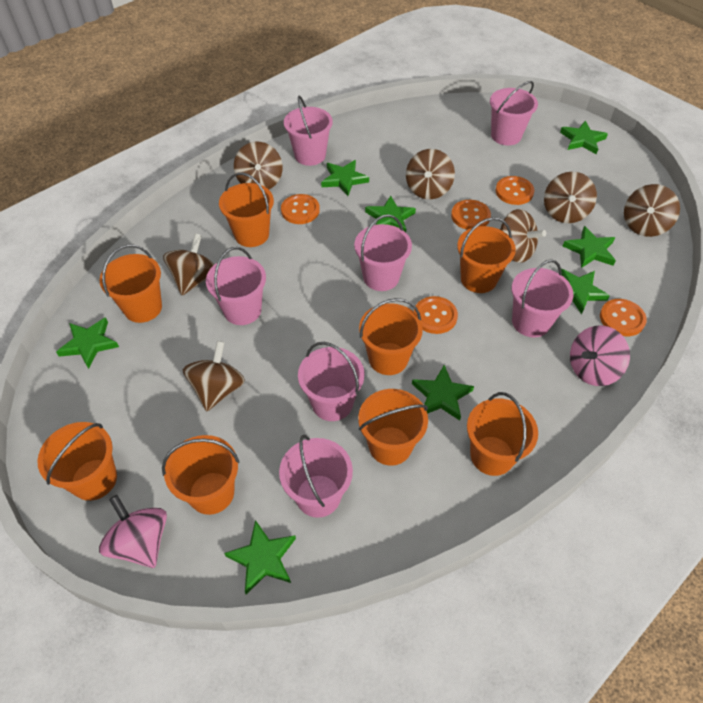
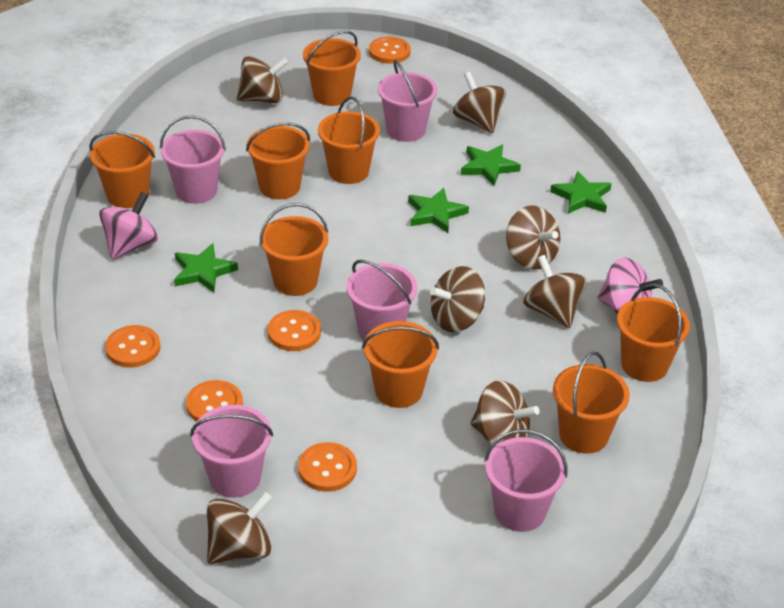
green star: [56,317,119,369] [224,520,296,595] [321,160,369,196] [365,196,416,232] [412,365,474,420] [560,121,608,154] [561,269,610,314] [563,226,616,268] = 8 -> [174,243,238,293] [408,188,469,233] [461,144,521,186] [550,171,612,214] = 4
pink bucket: [206,247,266,325] [279,435,353,518] [284,95,333,166] [298,342,364,421] [354,214,412,291] [490,81,538,145] [512,259,574,337] = 7 -> [160,115,226,204] [191,405,273,498] [347,260,417,340] [378,60,437,142] [484,429,568,532] = 5

